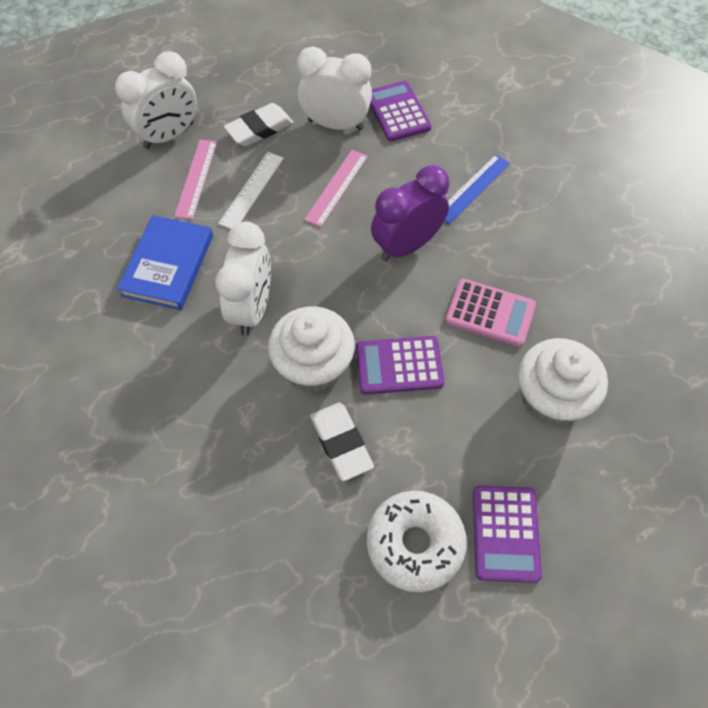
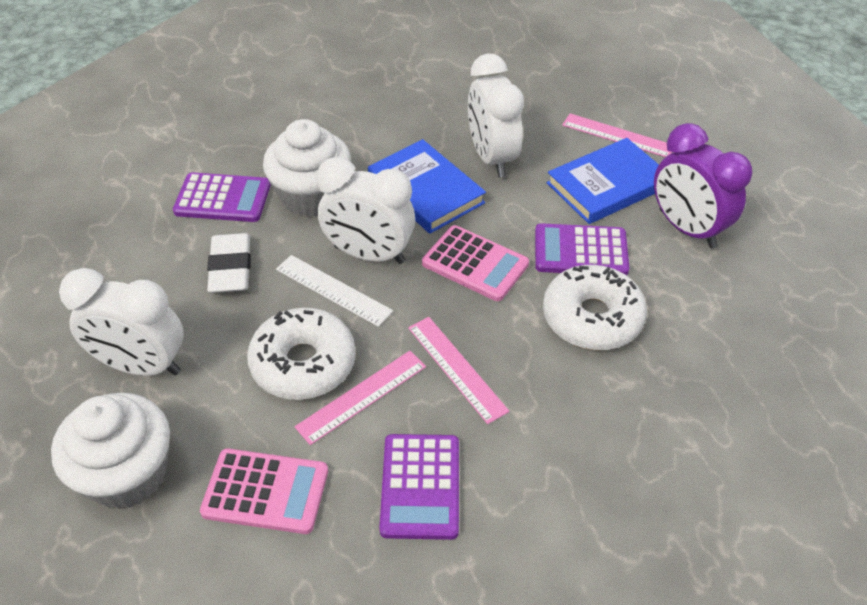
blue book: [117,215,213,310] = 1 -> [368,139,486,234] [547,138,659,224] = 2
blue ruler: [445,154,510,224] = 1 -> none = 0
pink calculator: [445,279,536,347] = 1 -> [200,448,328,534] [422,225,529,301] = 2
pink ruler: [174,140,217,219] [304,150,368,227] = 2 -> [295,351,426,445] [408,317,509,424] [562,114,672,157] = 3
white donut: [367,491,467,592] = 1 -> [247,308,356,400] [543,265,647,350] = 2
white eraser: [224,103,294,146] [310,403,374,481] = 2 -> [207,233,251,293] = 1

